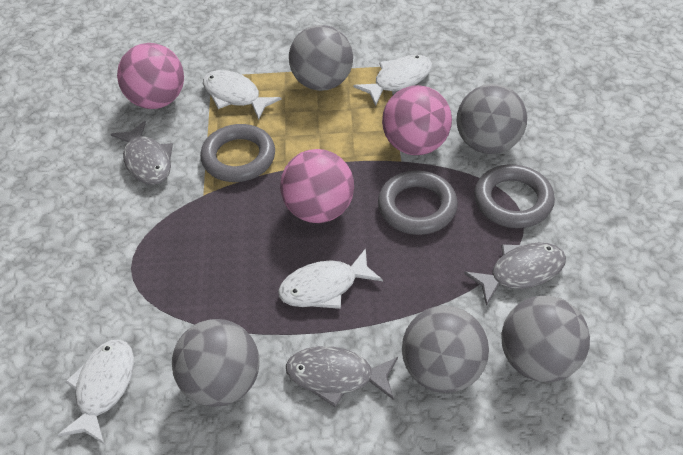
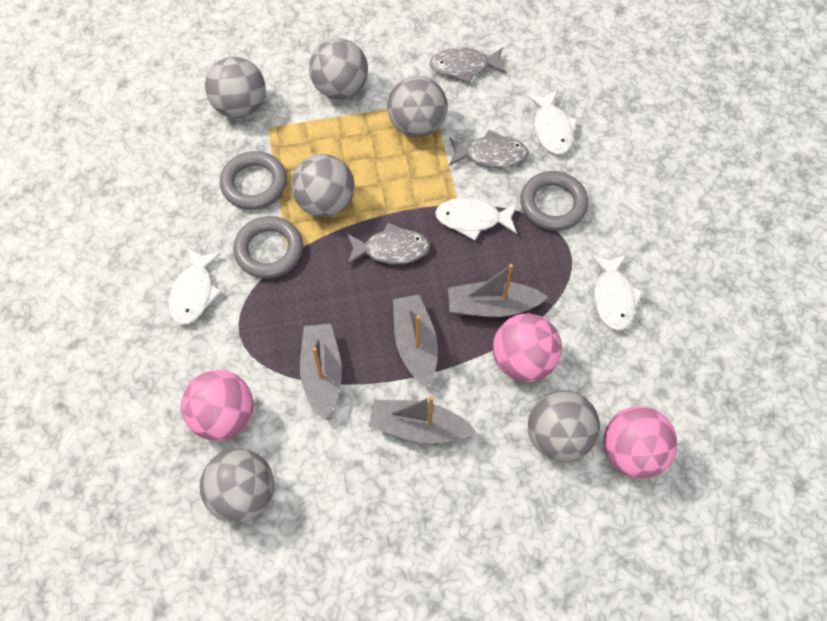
grey ball: [172,319,259,407] [289,25,353,91] [402,306,489,393] [456,84,527,154] [501,296,590,383] = 5 -> [200,449,274,523] [205,57,266,118] [291,154,354,217] [309,38,368,99] [387,76,448,138] [528,390,600,462] = 6
grey boat: none = 0 -> [300,323,342,420] [369,396,476,443] [393,295,438,388] [448,264,548,317] = 4

